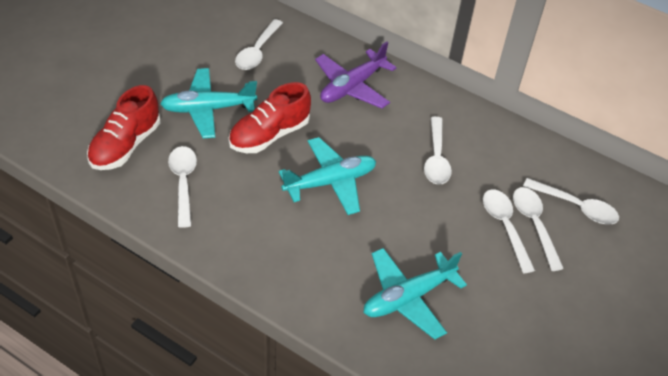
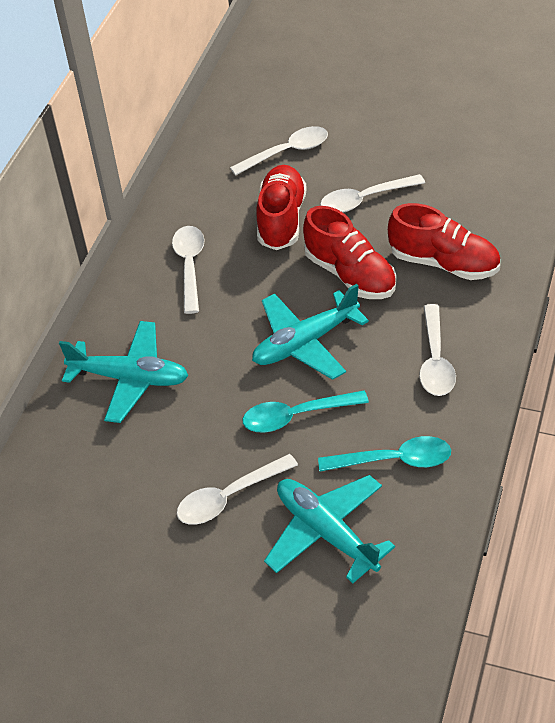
purple plane: [315,41,397,108] = 1 -> none = 0
red shoe: [87,85,160,170] [228,82,311,153] = 2 -> [256,165,307,250] [303,206,397,299] [388,203,500,280] = 3
turquoise spoon: none = 0 -> [243,391,369,433] [318,436,451,472] = 2
white spoon: [168,146,197,228] [235,19,283,70] [424,117,452,184] [483,189,535,273] [513,187,564,271] [523,178,619,225] = 6 -> [172,226,205,314] [177,454,298,525] [230,126,328,176] [320,174,425,213] [419,304,456,396] = 5

